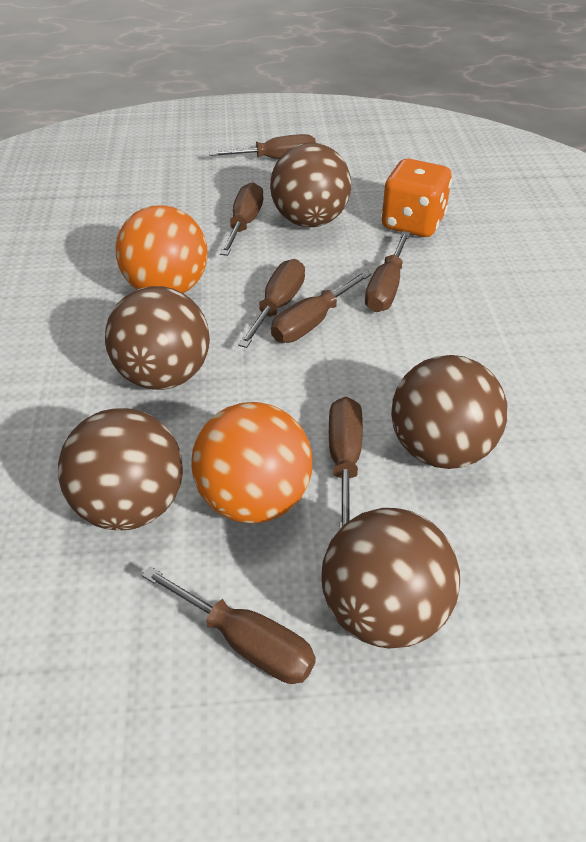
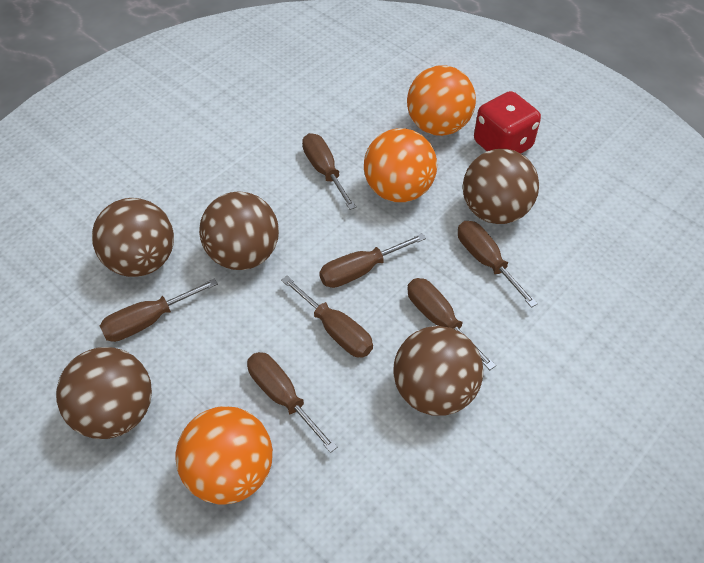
orange ball: [116,205,208,293] [191,402,313,524] = 2 -> [176,406,273,505] [364,128,437,202] [407,65,476,136] = 3
orange dice: [381,159,452,237] = 1 -> none = 0
red dice: none = 0 -> [474,91,541,154] = 1

